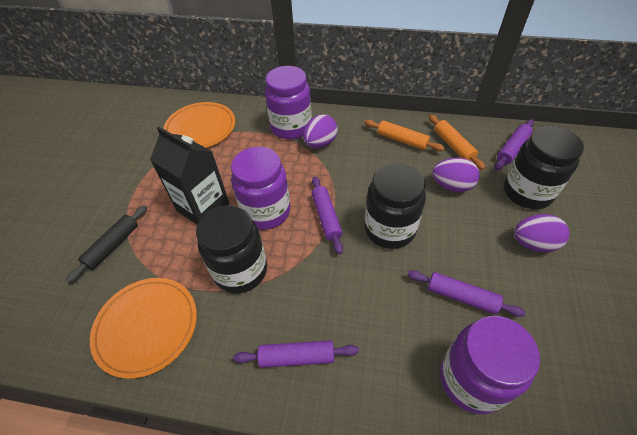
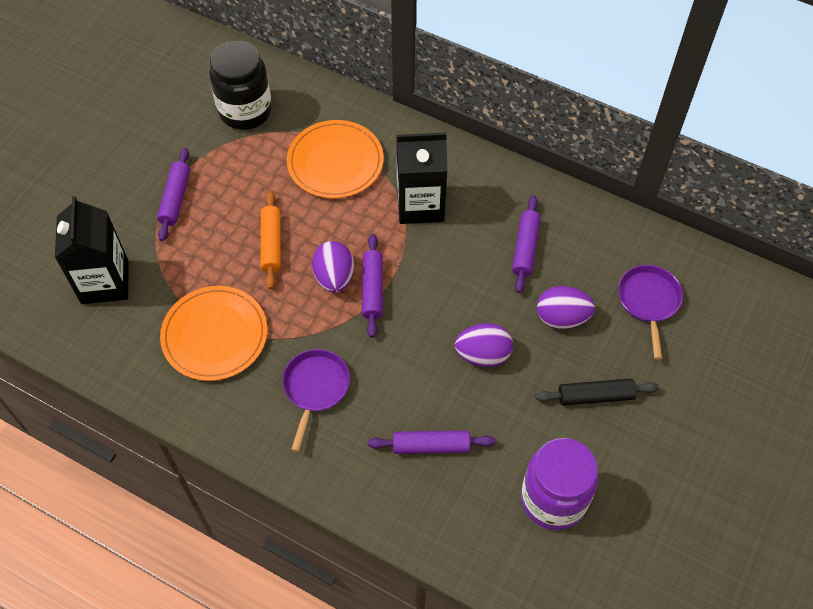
black carton: [150,126,229,225] = 1 -> [55,196,129,304] [396,132,447,224] = 2
black jar: [196,205,267,293] [364,163,426,249] [504,126,584,209] = 3 -> [209,41,272,130] = 1
orange rolling pin: [365,120,445,151] [429,115,485,170] = 2 -> [261,191,281,289] = 1
purple jar: [231,147,290,230] [265,66,312,140] [440,316,540,414] = 3 -> [521,438,598,530] = 1
purple pan: none = 0 -> [282,349,350,452] [618,265,683,360] = 2

